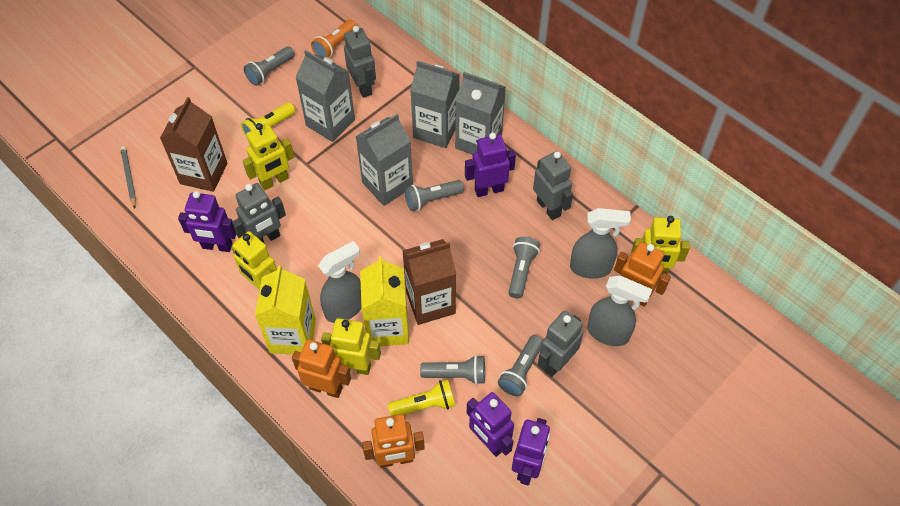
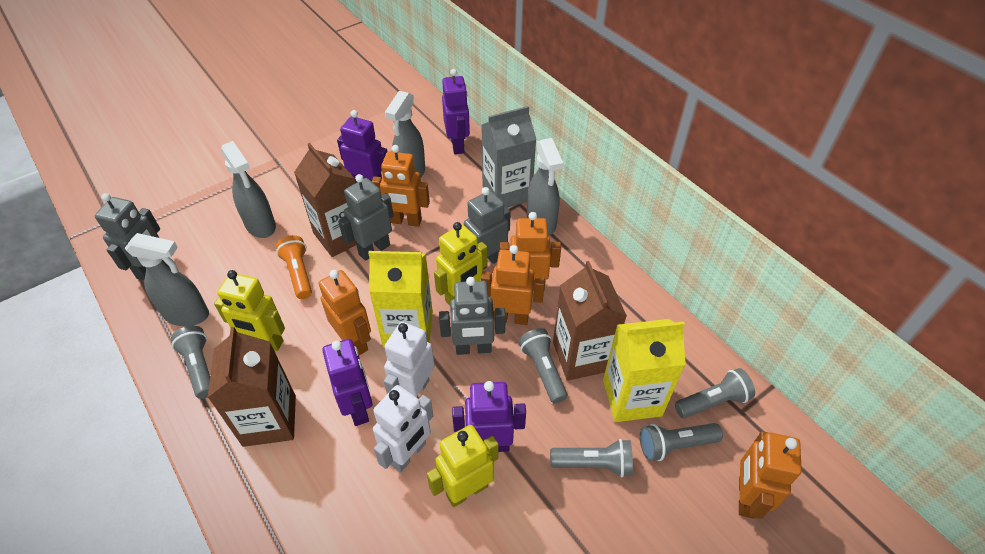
brown carton: [160,97,227,192] [402,239,456,325] = 2 -> [208,327,296,447] [294,143,356,257] [553,261,627,381] = 3
grey carton: [295,50,355,142] [355,114,413,206] [410,61,460,148] [455,72,506,155] = 4 -> [482,106,537,208] = 1
grey pencil: [120,146,136,209] = 1 -> none = 0
grey spray bottle: [318,241,362,323] [570,208,631,279] [587,275,652,346] = 3 -> [125,233,209,326] [221,141,276,238] [385,91,425,178] [527,138,563,235] = 4
orange robot: [292,339,351,398] [362,414,425,468] [614,242,671,307] = 3 -> [318,270,371,355] [371,145,430,227] [481,245,545,325] [500,212,561,291] [739,431,802,519] = 5
white robot: none = 0 -> [373,385,433,473] [384,322,435,399] = 2
yellow flashlight: [241,102,295,137] [388,379,455,416] = 2 -> none = 0
yellow robot: [231,231,277,290] [242,123,294,190] [321,318,381,375] [631,216,690,274] = 4 -> [214,270,285,351] [426,425,499,507] [434,222,488,305] = 3

